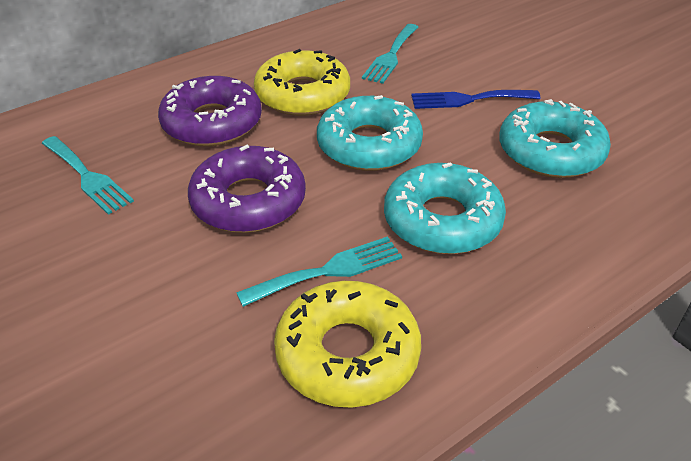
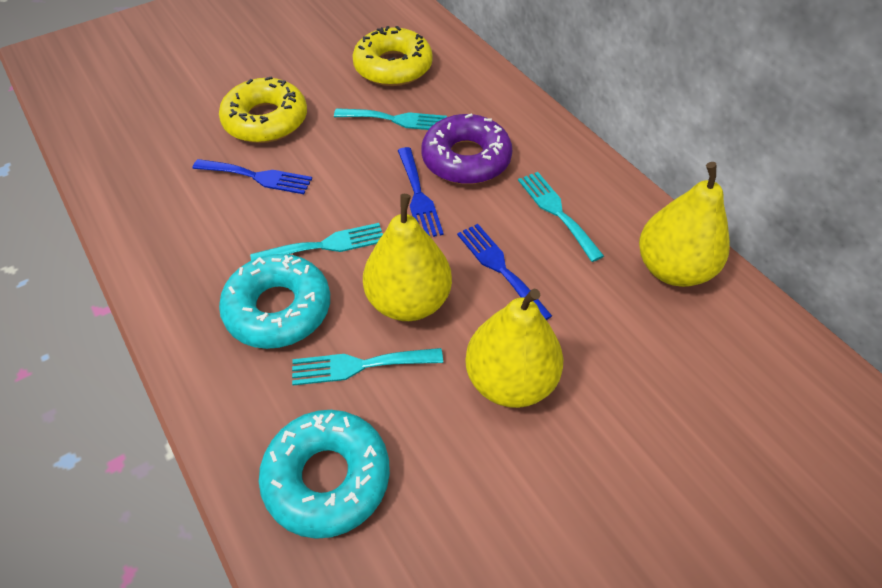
blue fork: [411,90,540,109] = 1 -> [193,159,312,194] [398,147,444,237] [457,224,552,320] = 3
purple donut: [158,76,262,146] [188,145,306,233] = 2 -> [421,114,512,184] = 1
turquoise donut: [317,95,423,171] [384,162,506,254] [499,99,611,178] = 3 -> [219,254,330,349] [259,410,390,539] = 2
turquoise fork: [42,136,134,215] [236,236,402,307] [362,24,418,84] = 3 -> [250,223,383,261] [292,348,443,386] [334,108,447,130] [518,172,604,262] = 4
yellow pear: none = 0 -> [363,194,452,321] [465,289,563,408] [639,162,730,287] = 3

